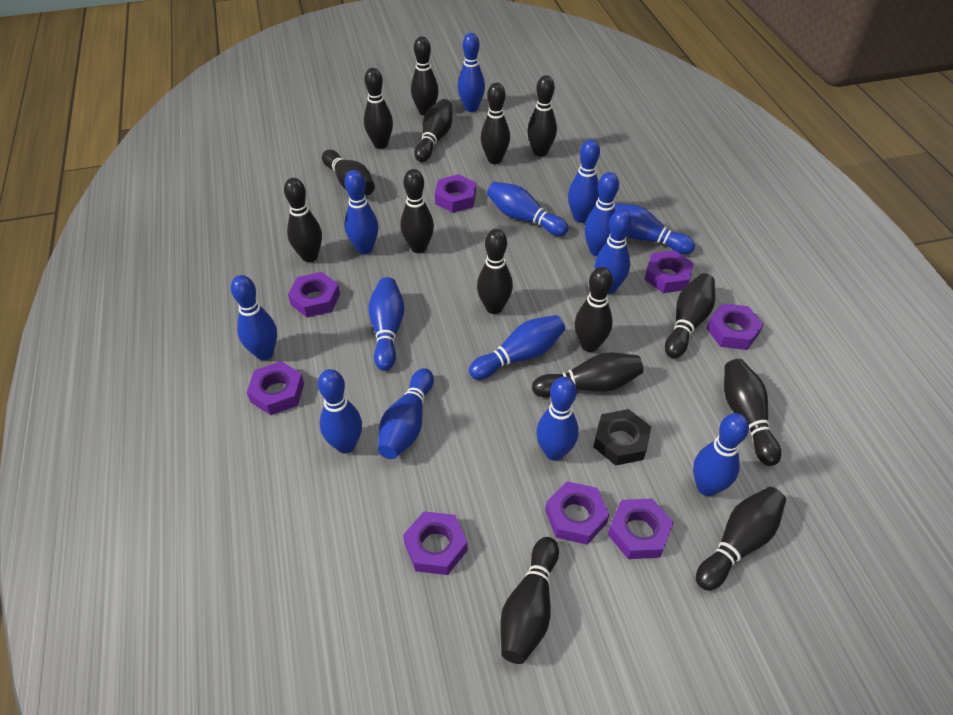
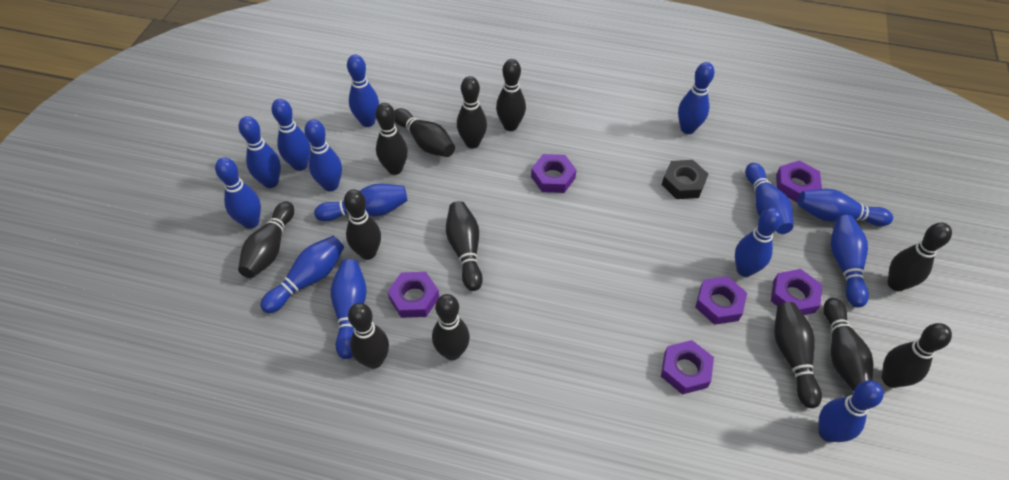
black bowling pin: [284,178,322,262] [322,150,375,195] [364,68,393,149] [401,169,434,253] [411,36,439,116] [414,99,453,162] [477,229,513,314] [481,83,510,164] [500,537,559,664] [528,75,557,157] [532,353,643,397] [575,267,613,352] [665,273,715,358] [696,487,786,591] [724,359,781,466] = 15 -> [238,201,294,278] [344,189,381,260] [348,303,389,369] [375,103,408,175] [395,108,455,157] [432,294,470,360] [446,201,483,291] [457,76,487,148] [496,59,526,131] [774,302,822,408] [823,298,873,391] [882,323,952,388] [888,223,952,291] = 13
purple nut: [247,361,304,415] [288,272,340,317] [403,511,468,575] [435,174,476,213] [545,481,609,545] [608,498,674,559] [644,250,694,293] [706,303,764,350] = 8 -> [387,272,439,318] [531,154,576,193] [661,340,714,394] [695,276,747,325] [771,269,822,315] [776,161,822,203] = 6

